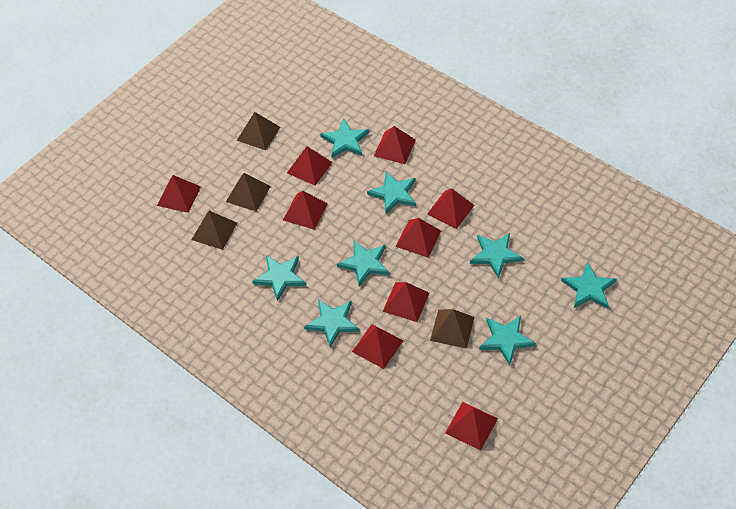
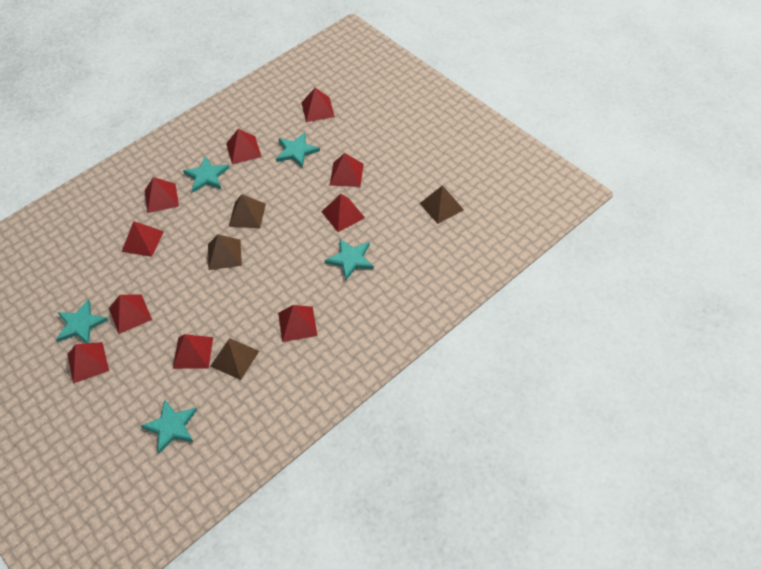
red pyramid: [157,175,201,213] [283,191,328,230] [287,146,333,185] [352,324,403,369] [374,126,416,164] [383,282,429,322] [395,218,441,258] [427,188,474,229] [445,402,498,451] = 9 -> [67,342,109,383] [109,294,152,334] [122,221,164,257] [145,177,179,213] [173,334,213,369] [226,128,262,164] [278,305,317,342] [301,88,335,122] [322,194,365,232] [329,153,364,187] = 10
turquoise star: [252,255,306,301] [304,300,360,348] [320,118,369,158] [337,240,389,287] [367,172,416,214] [470,233,524,279] [479,316,536,365] [561,263,617,309] = 8 -> [56,300,108,343] [141,399,197,454] [183,156,229,192] [276,132,320,167] [324,239,374,280] = 5

